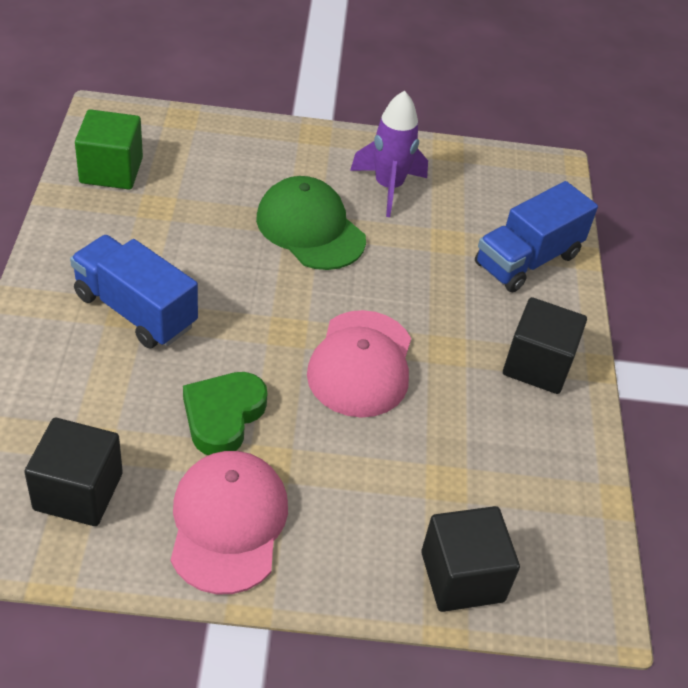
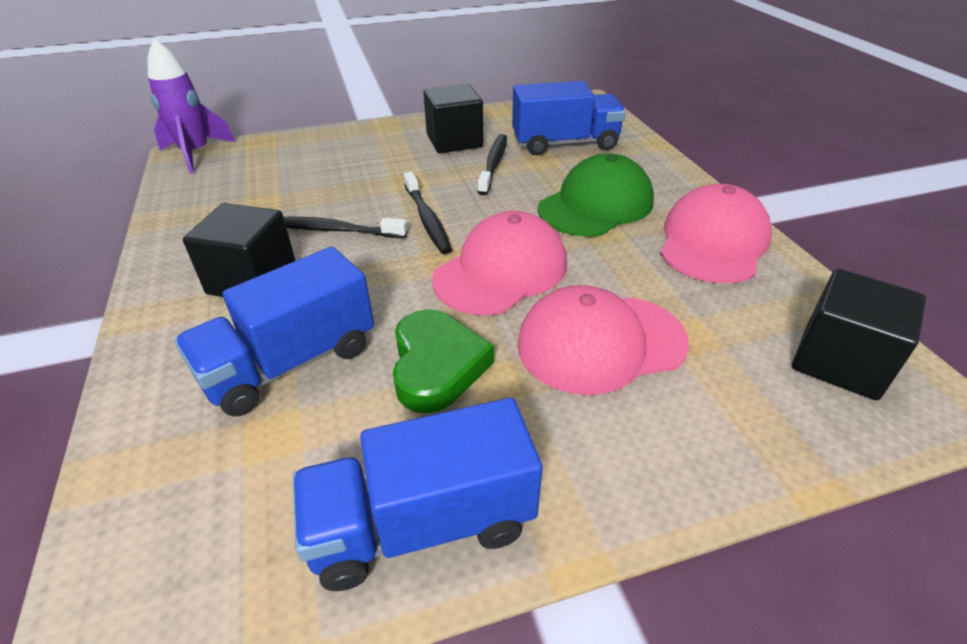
black toothbrush: none = 0 -> [284,216,407,238] [404,172,452,254] [478,134,507,195] = 3
blue truck: [70,235,198,348] [475,181,598,292] = 2 -> [174,247,374,417] [293,398,542,591] [512,81,626,155] = 3
green cube: [75,109,143,189] = 1 -> none = 0
pink cap: [171,451,288,594] [307,310,411,418] = 2 -> [432,211,567,315] [517,285,689,395] [660,184,772,283] = 3

